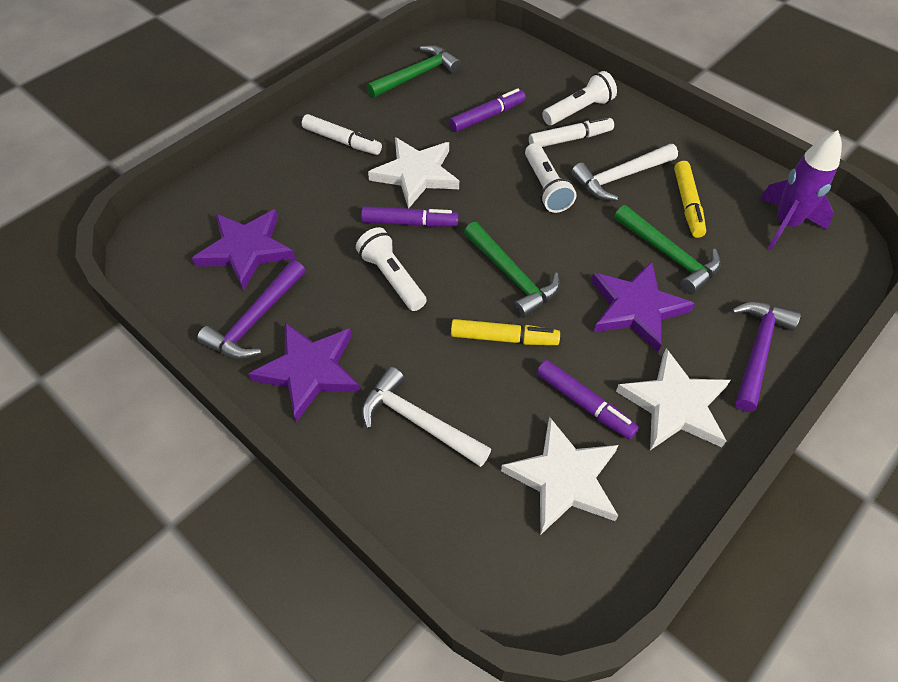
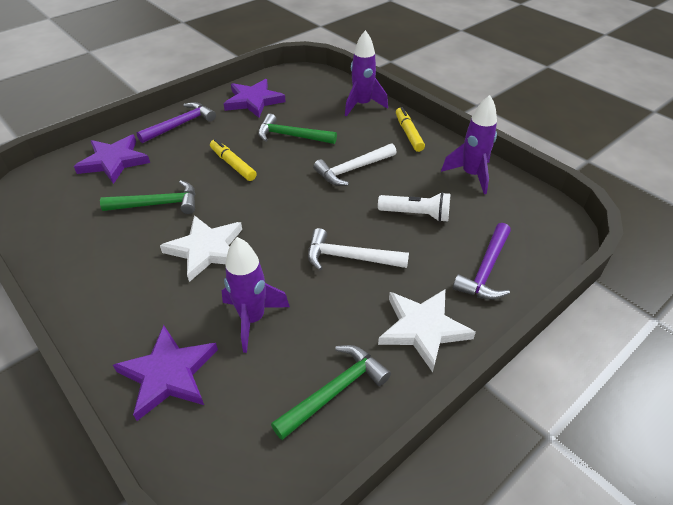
purple marker: [361,206,459,227] [449,88,526,132] [536,360,639,440] = 3 -> none = 0
purple rocket: [760,130,842,250] = 1 -> [222,237,290,353] [345,30,388,117] [441,95,497,194] = 3
white flashlight: [356,227,427,311] [525,143,576,213] [542,71,617,125] = 3 -> [378,192,450,222] = 1
white marker: [302,114,382,155] [529,116,614,147] = 2 -> none = 0
white star: [368,137,459,208] [501,417,618,534] [616,348,731,450] = 3 -> [160,215,242,282] [378,289,476,372] = 2

